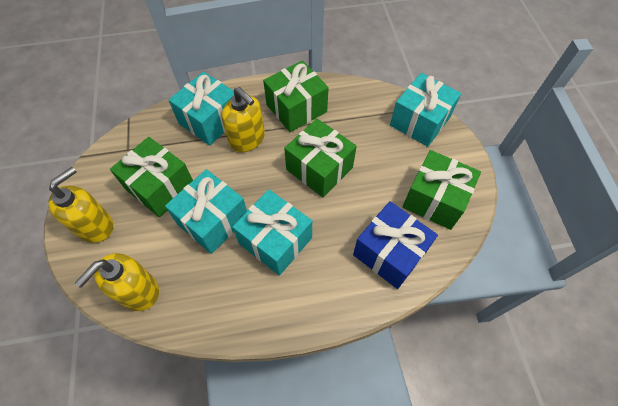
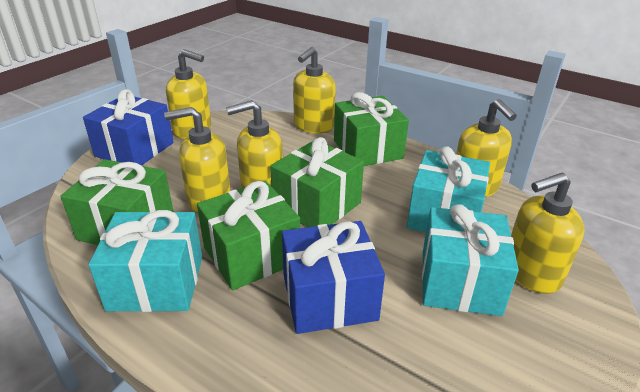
blue gift: [353,201,438,289] = 1 -> [83,89,174,166] [282,221,385,334] = 2
turquoise gift: [165,169,247,254] [168,72,234,146] [233,189,312,276] [390,73,461,147] = 4 -> [88,210,202,312] [407,146,490,232] [422,204,519,316] = 3
yellow soap dispenser: [48,167,113,243] [75,253,159,311] [222,87,265,152] = 3 -> [164,107,231,213] [166,49,211,139] [226,100,283,188] [293,47,336,134] [456,99,517,197] [511,172,584,294] = 6

